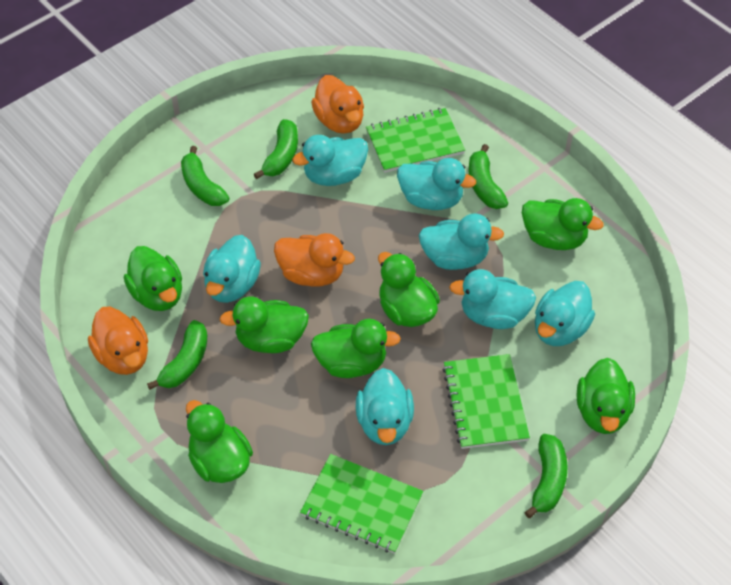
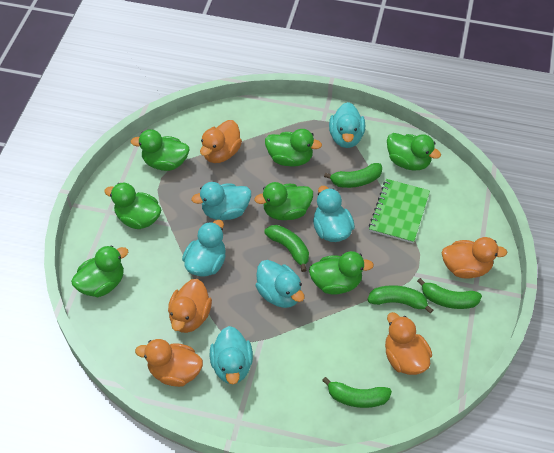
green notebook: [300,454,423,554] [366,108,465,173] [443,354,530,449] = 3 -> [369,179,430,243] = 1
orange duck: [88,306,148,375] [274,233,355,286] [311,75,364,134] = 3 -> [135,339,203,387] [168,279,212,333] [200,120,242,163] [385,312,432,375] [442,237,507,279] = 5
turquoise duck: [203,235,261,303] [292,135,368,186] [356,368,414,445] [397,158,476,210] [419,213,504,270] [449,269,536,329] [535,281,595,346] = 7 -> [182,220,226,276] [191,182,251,220] [210,326,253,384] [255,260,305,308] [313,186,355,242] [329,102,365,148] = 6

